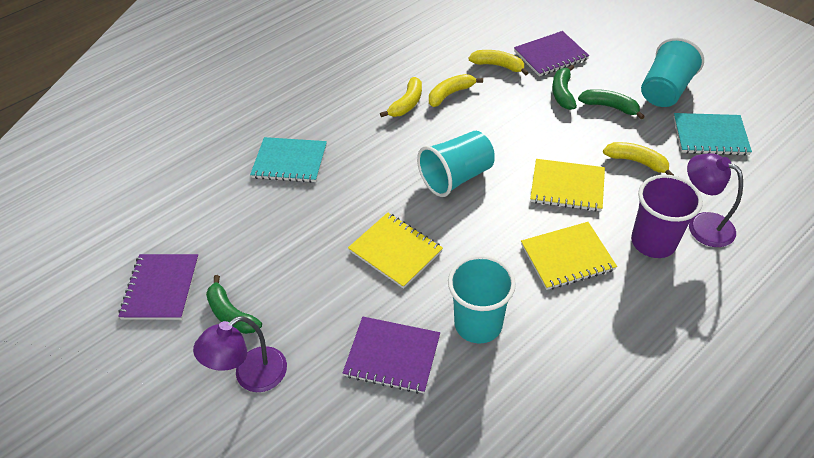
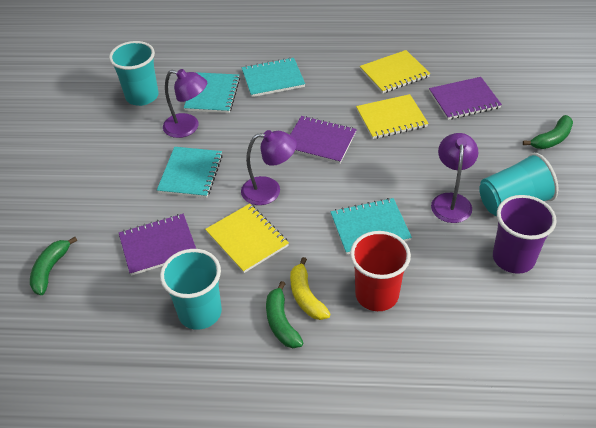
purple lamp: [193,316,287,392] [687,153,743,247] = 2 -> [163,69,207,138] [241,130,297,205] [431,133,478,223] = 3
red cup: none = 0 -> [350,231,411,311] = 1
turquoise notebook: [250,137,327,183] [674,113,752,156] = 2 -> [157,147,223,198] [184,72,240,113] [242,57,305,97] [331,198,412,255] = 4
yellow banana: [380,77,422,117] [429,74,483,107] [468,50,529,76] [603,142,674,175] = 4 -> [290,257,330,320] = 1

